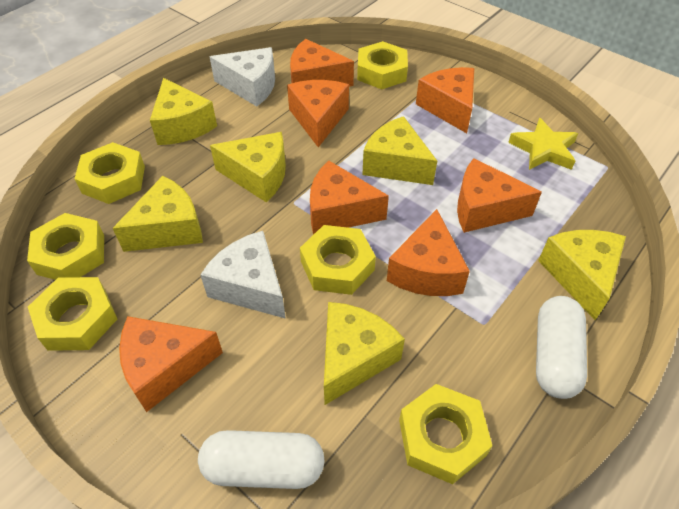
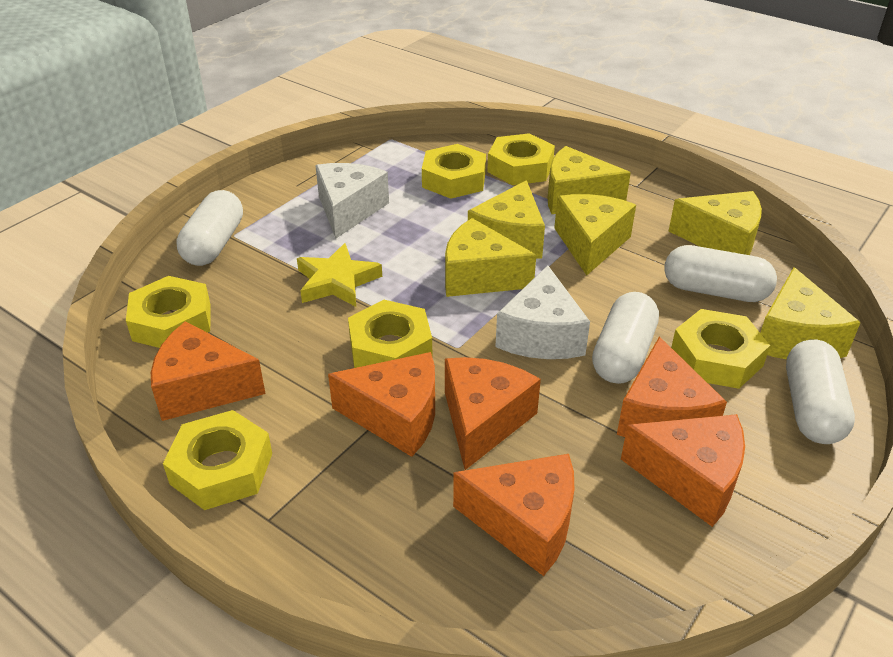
orange cheese: [119,316,223,412] [287,80,349,147] [290,39,354,87] [310,161,389,235] [387,209,470,296] [416,67,474,133] [457,158,542,233] = 7 -> [151,321,266,421] [328,352,435,457] [445,357,541,470] [453,454,575,576] [617,336,727,437] [621,414,745,527] = 6
white capsule: [198,430,325,489] [536,296,587,399] = 2 -> [176,190,243,266] [592,292,659,384] [664,245,777,302] [786,339,855,444] = 4

